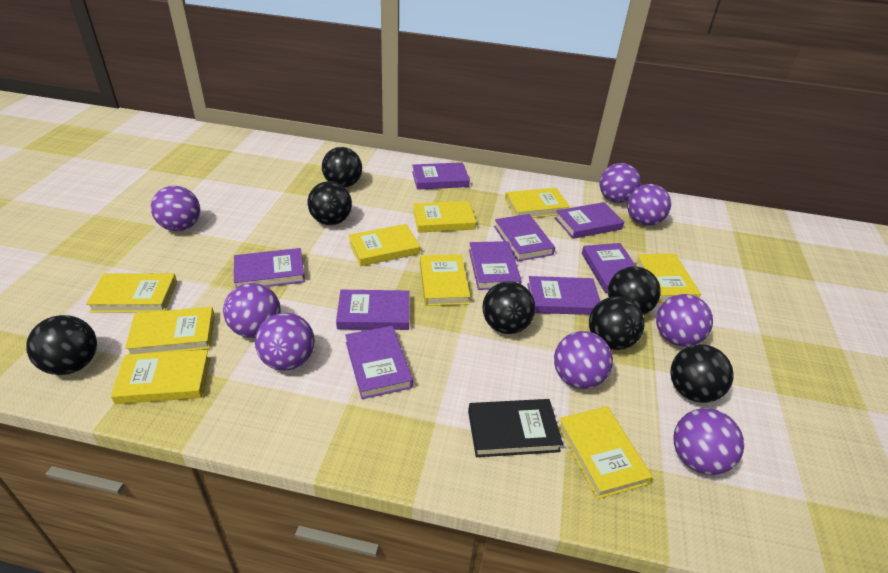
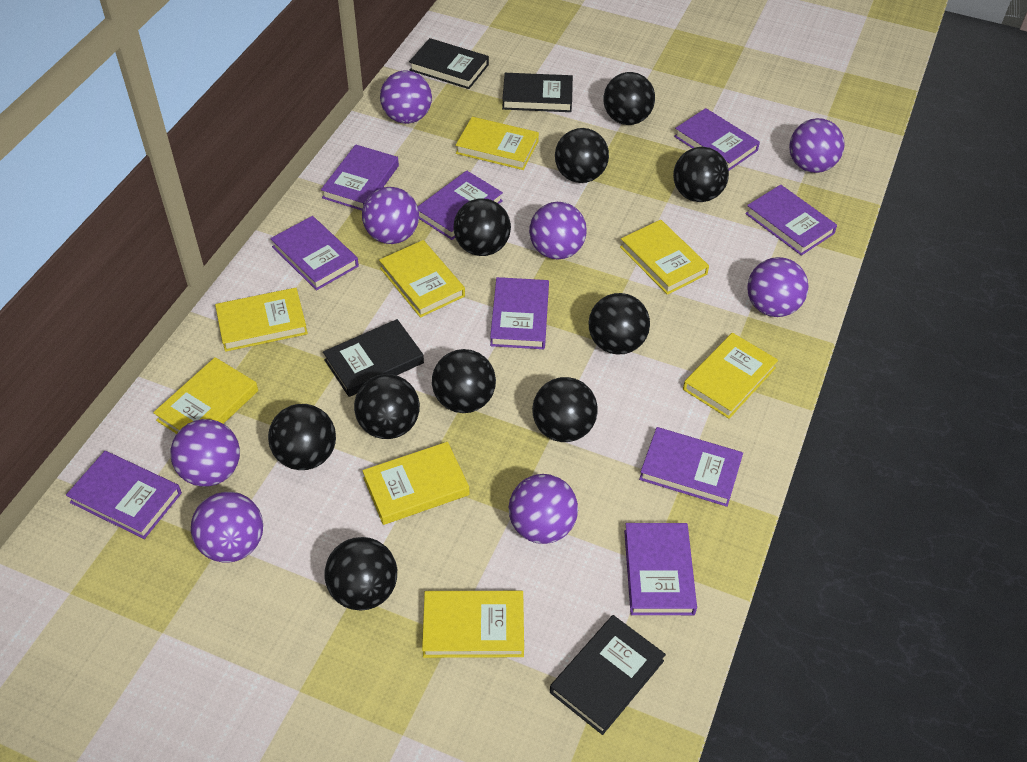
black ball: [26,315,97,375] [308,181,352,225] [322,147,362,187] [482,281,536,334] [589,296,645,350] [608,266,661,315] [670,344,734,403] = 7 -> [268,404,336,470] [324,537,397,611] [354,374,420,439] [432,349,496,413] [454,198,511,256] [532,377,598,442] [555,128,609,183] [588,293,650,355] [604,72,655,125] [673,147,729,202] = 10
black book: [468,399,563,457] = 1 -> [323,319,424,397] [409,38,489,89] [502,73,573,112] [550,615,666,735] = 4
yellow book: [86,274,177,313] [111,350,210,404] [125,307,215,354] [348,224,420,266] [413,201,476,233] [420,254,470,306] [505,188,570,218] [558,406,652,499] [635,253,701,303] = 9 -> [153,357,258,434] [215,288,308,352] [362,442,470,525] [379,240,465,318] [422,591,524,658] [456,117,539,170] [620,220,709,295] [683,333,778,419] = 8

